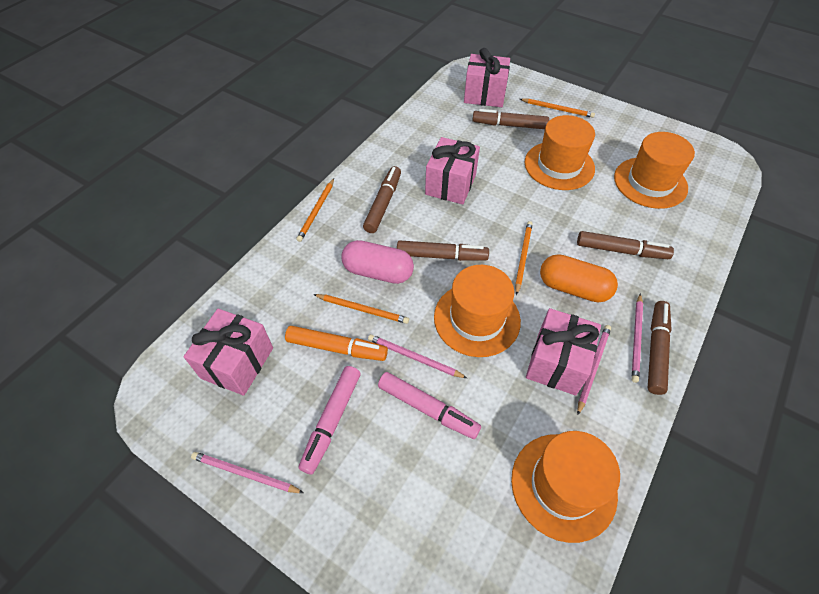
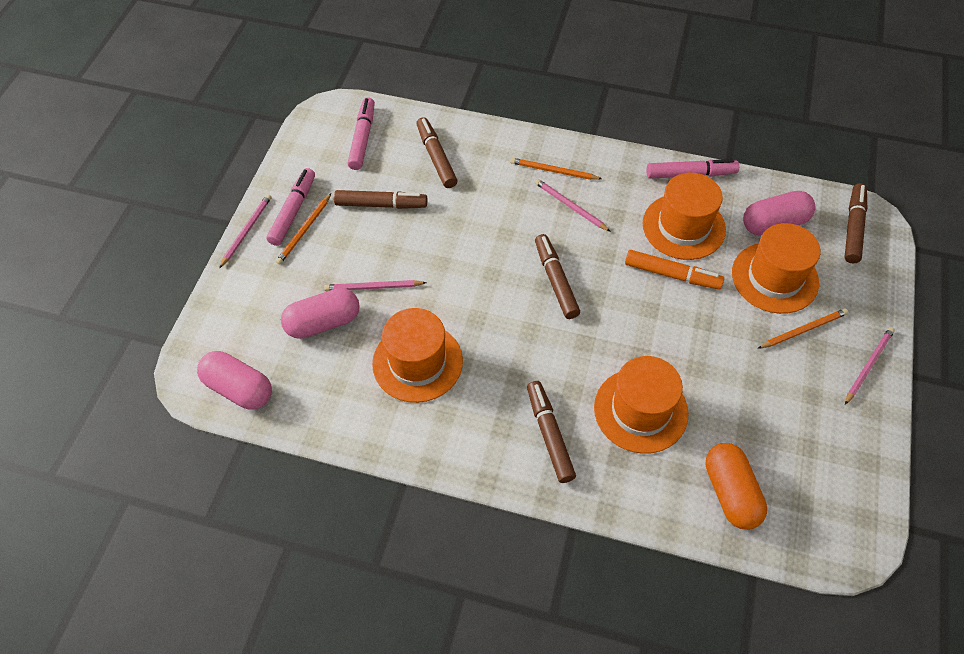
orange pencil: [296,178,334,242] [313,294,409,324] [515,221,533,295] [520,98,595,118] = 4 -> [276,194,331,265] [510,158,602,180] [757,308,848,349] = 3
pink capsule: [341,240,414,284] = 1 -> [197,351,272,410] [281,288,360,339] [743,191,816,236] = 3
pink gift: [183,309,273,396] [425,137,480,205] [464,48,510,107] [526,308,601,395] = 4 -> none = 0
pink marker: [299,366,361,474] [378,372,481,439] = 2 -> [266,168,315,246] [348,97,375,170] [647,159,739,179] = 3

